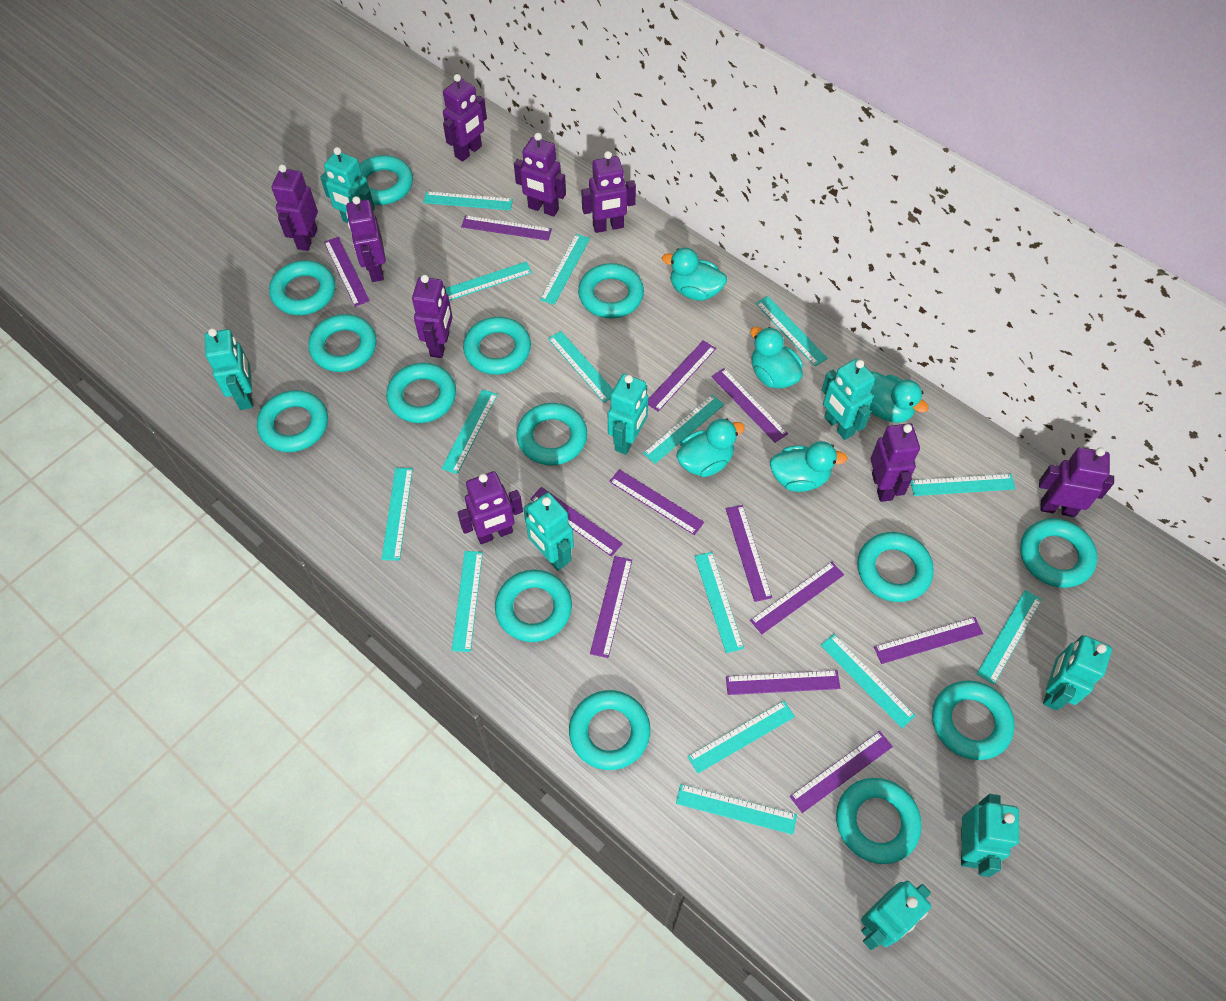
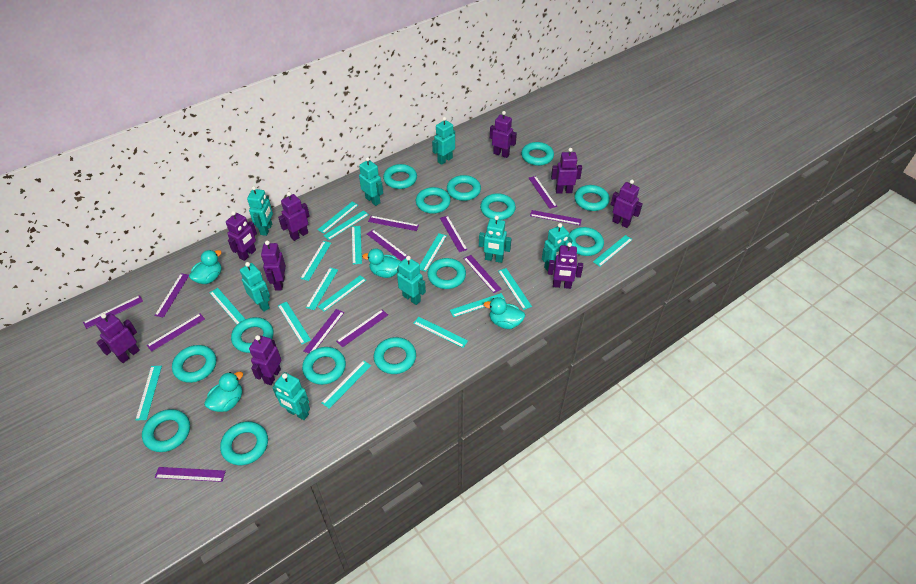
turquoise duck: [662,248,727,301] [676,418,745,477] [750,327,803,389] [770,441,848,492] [869,371,929,423] = 5 -> [189,250,222,284] [204,372,243,412] [362,249,401,278] [484,297,525,329] = 4

